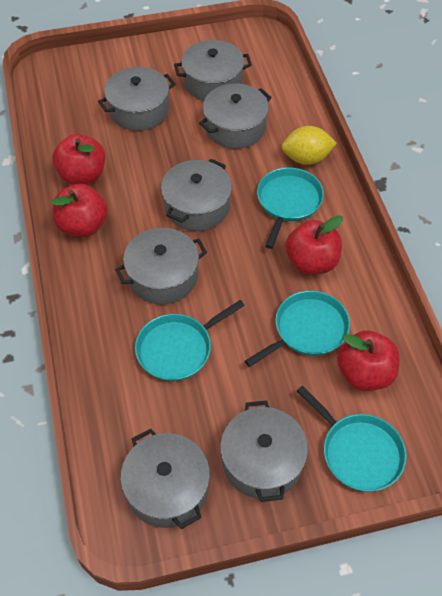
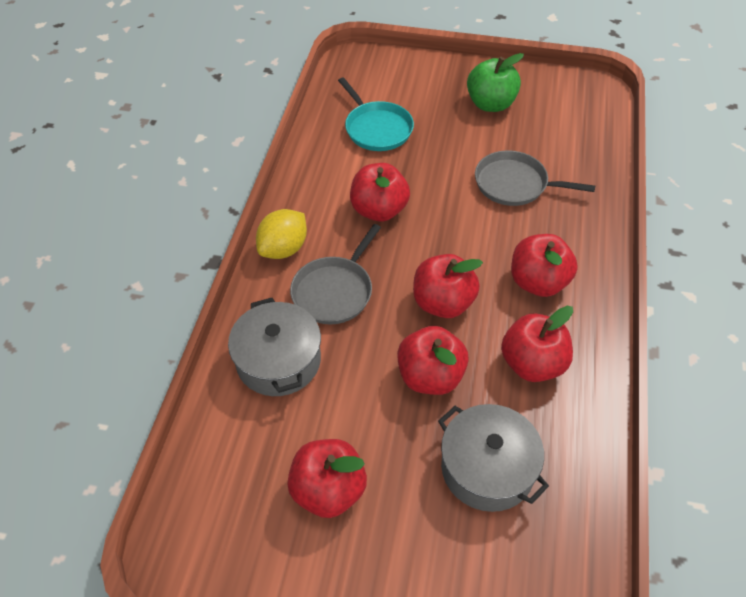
green apple: none = 0 -> [467,53,524,112] = 1
grey pan: none = 0 -> [290,224,381,324] [475,151,595,206] = 2
grey pot: [98,67,175,131] [115,228,207,304] [120,429,210,529] [161,159,232,231] [174,40,252,101] [199,84,272,149] [220,400,308,502] = 7 -> [228,298,321,396] [438,404,549,512] = 2
red apple: [51,184,108,237] [53,134,105,185] [285,216,343,275] [337,330,400,391] = 4 -> [287,439,367,518] [350,163,410,222] [397,326,469,395] [413,254,483,318] [501,306,573,382] [511,234,578,297] = 6
turquoise pan: [135,300,245,381] [245,291,350,367] [257,167,324,249] [297,386,407,492] = 4 -> [338,77,414,151] = 1

